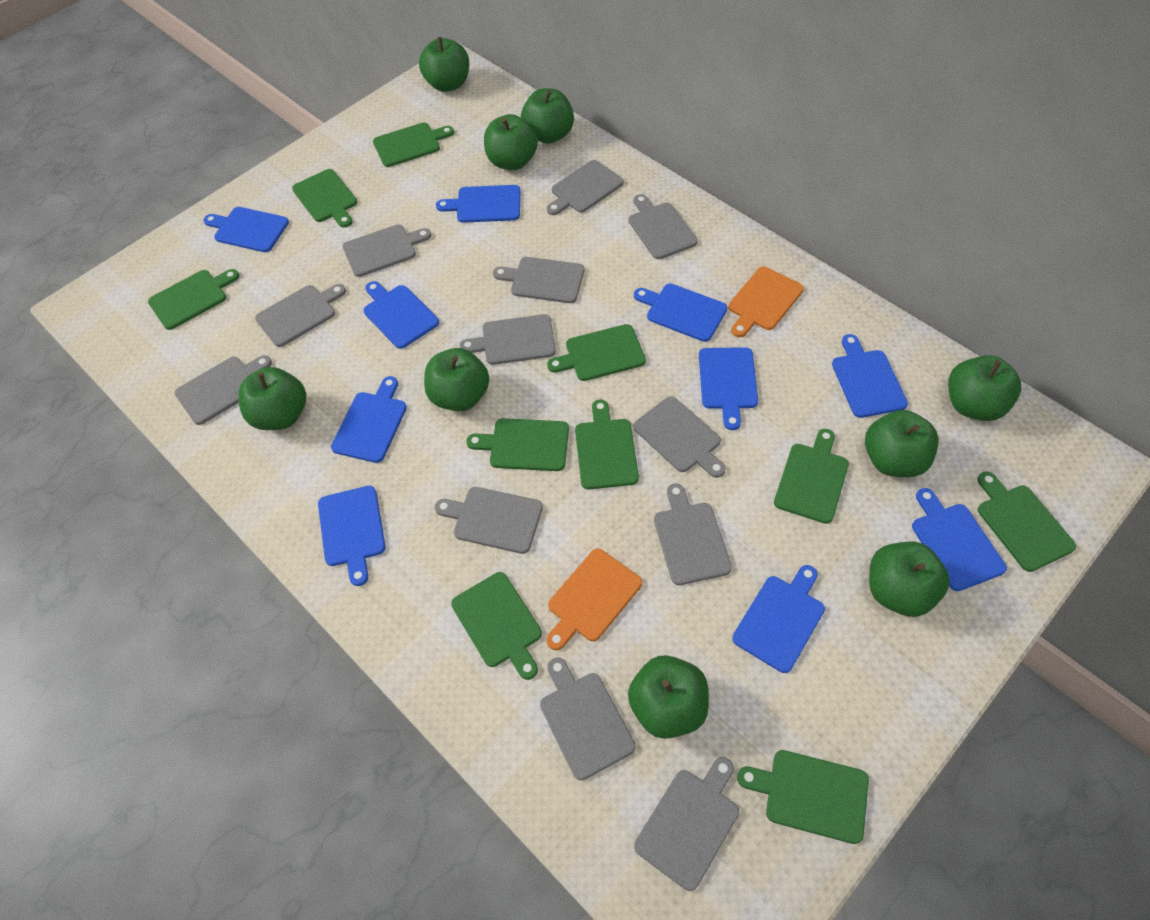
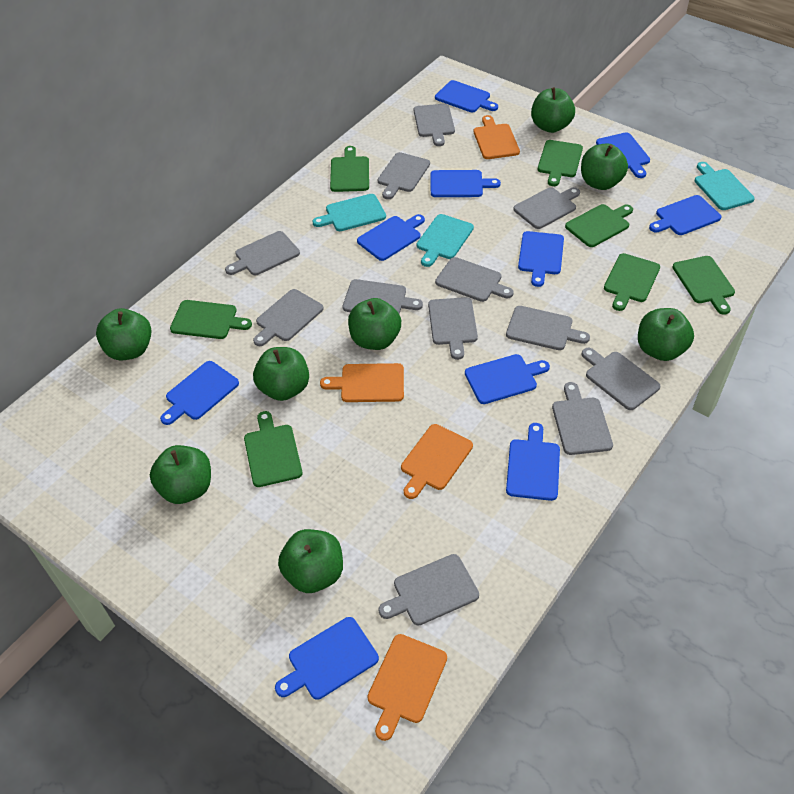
green apple: [238,367,306,430] [419,37,469,92] [424,348,490,411] [484,114,538,170] [521,88,574,144] [628,655,709,739] [865,410,939,477] [869,542,950,617] [948,355,1021,421] = 9 -> [96,308,151,360] [150,445,211,504] [253,347,309,401] [278,529,343,593] [348,298,401,350] [531,87,575,133] [581,144,628,190] [638,308,694,361] = 8
green cutting board: [148,269,239,330] [292,169,357,227] [373,123,454,167] [451,572,542,680] [466,418,569,471] [547,324,646,381] [575,400,639,489] [737,750,869,844] [774,429,849,524] [978,472,1076,572] = 10 -> [170,300,252,339] [244,411,303,487] [330,146,369,192] [538,140,583,186] [565,204,633,247] [604,253,660,311] [672,256,735,315] = 7
orange cutting board: [546,549,642,650] [728,266,804,337] = 2 -> [320,363,404,402] [367,634,447,741] [401,424,473,499] [474,115,520,159] = 4
turquoise cutting board: none = 0 -> [312,194,386,231] [417,214,474,267] [695,162,755,210] = 3

